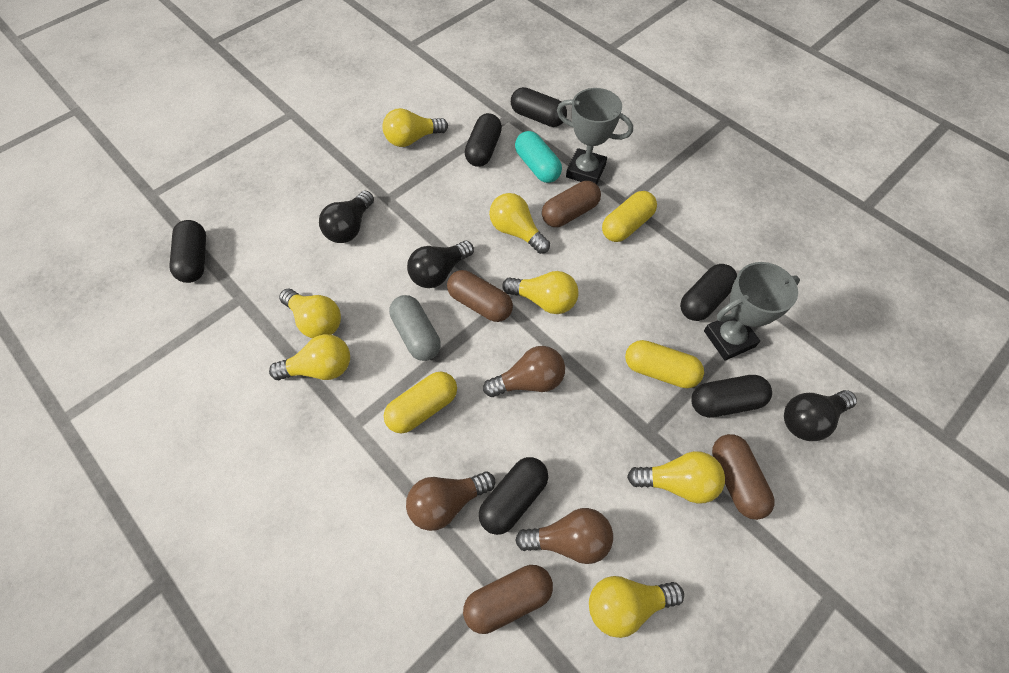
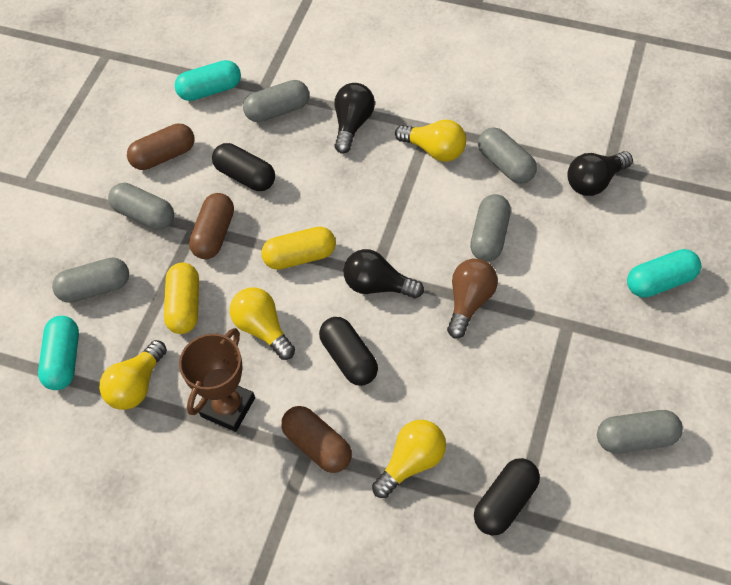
black capsule: [169,220,206,283] [465,113,502,167] [479,457,548,535] [511,87,567,127] [680,264,737,321] [691,375,772,418] = 6 -> [212,143,275,191] [319,317,378,386] [474,458,540,536] = 3
brown capsule: [447,270,513,322] [463,565,553,634] [542,181,601,227] [712,434,775,520] = 4 -> [127,123,194,170] [189,193,234,259] [281,406,352,473] = 3
brown light bulb: [406,471,495,531] [483,346,565,397] [515,508,613,564] = 3 -> [447,259,498,338] = 1
brown trophy: none = 0 -> [179,328,255,432] = 1
grey capsule: [389,295,441,361] = 1 -> [52,257,129,303] [108,183,174,230] [243,80,309,122] [470,194,511,262] [478,127,537,184] [597,410,683,453] = 6
grey trophy: [557,88,633,184] [704,262,800,361] = 2 -> none = 0
turquoise capsule: [515,131,562,183] = 1 -> [38,316,79,390] [175,60,241,101] [627,249,701,298] = 3
yellow capsule: [384,372,457,433] [602,191,657,242] [625,340,704,388] = 3 -> [164,263,199,334] [261,227,336,270] = 2
yellow light bulb: [269,334,350,380] [279,289,341,338] [382,108,448,147] [489,193,550,254] [502,271,579,314] [589,576,684,638] [627,451,725,504] = 7 -> [99,340,167,410] [230,287,295,360] [372,420,446,498] [395,120,466,162] = 4

